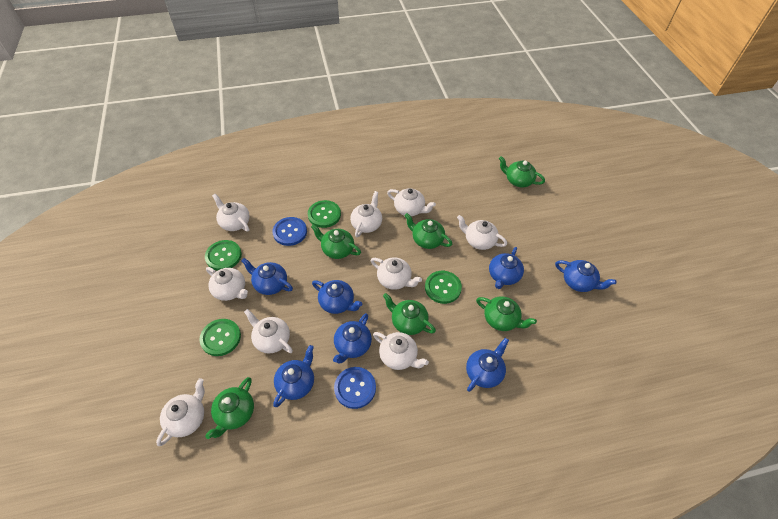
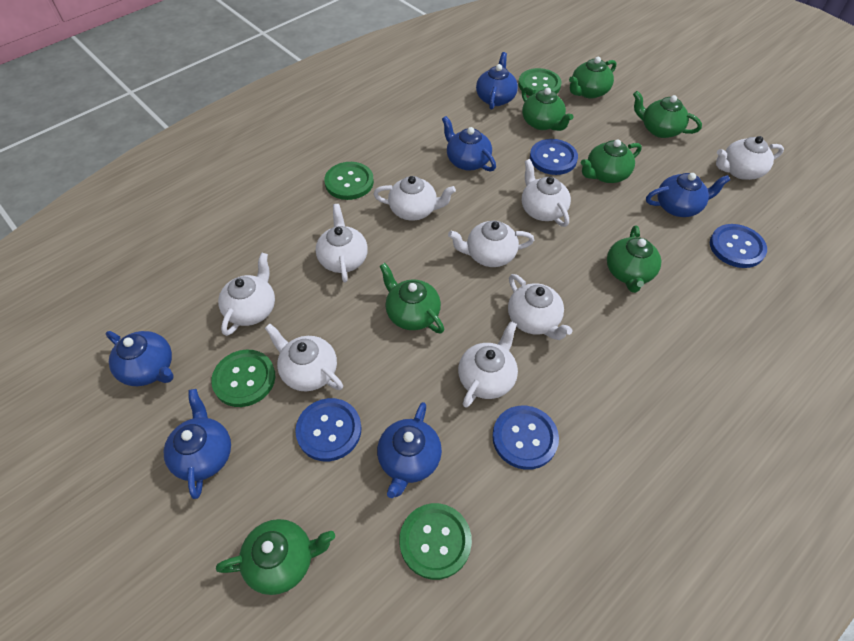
blue button: [272,217,307,246] [334,367,376,409] = 2 -> [295,398,362,461] [492,405,559,470] [530,139,578,175] [710,224,767,268] = 4
blue teapot: [241,258,293,295] [273,345,314,407] [312,280,362,314] [333,313,372,364] [466,338,509,392] [489,247,524,289] [555,260,616,292] = 7 -> [106,331,174,386] [164,389,231,499] [377,402,442,498] [442,116,496,171] [476,52,518,110] [646,173,730,217] = 6
green teapot: [205,377,254,439] [311,224,361,259] [383,293,436,335] [404,213,452,249] [476,296,537,331] [499,156,545,187] = 6 -> [216,519,335,595] [380,263,444,334] [522,87,574,131] [569,57,616,99] [581,139,642,183] [607,225,661,293] [633,91,702,138] = 7

